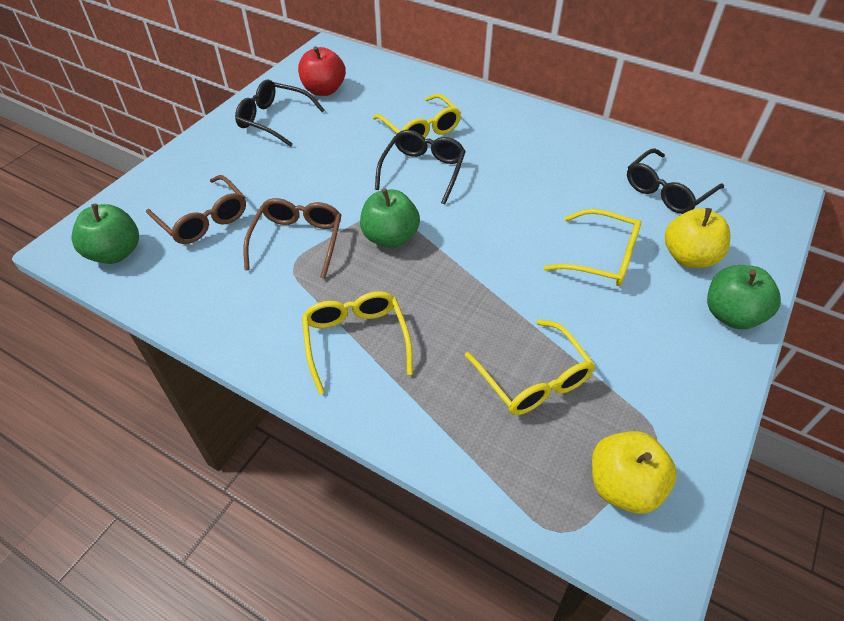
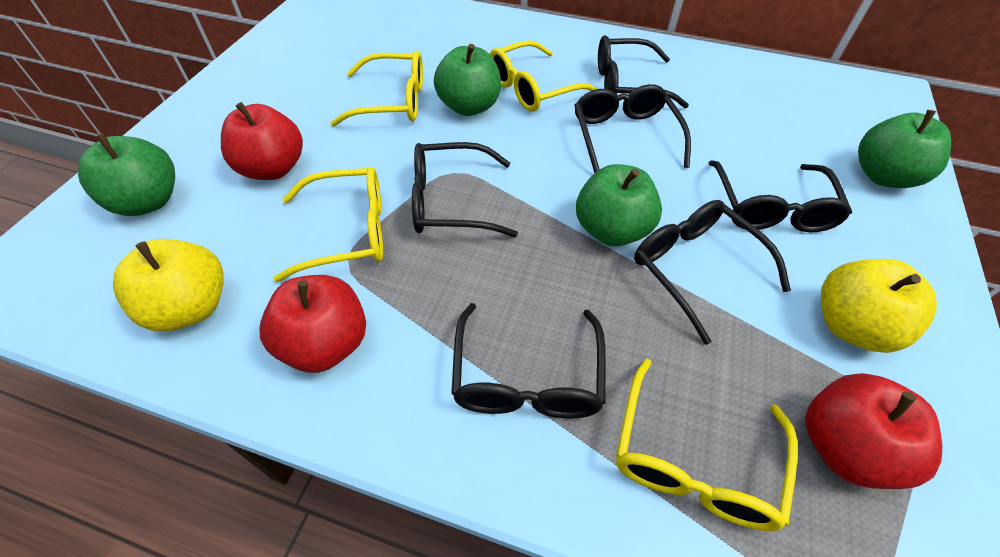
black glasses: [235,79,325,147] [375,130,466,205] [627,148,724,214] = 3 -> [412,142,518,237] [451,303,606,418] [575,84,691,173] [598,35,689,108] [634,200,791,345] [708,160,852,232] = 6
brown glasses: [146,175,246,244] [243,198,341,279] = 2 -> none = 0
green apple: [71,204,139,264] [360,189,420,248] [707,265,781,329] = 3 -> [78,133,175,216] [434,44,501,116] [576,164,662,246] [858,110,951,188] = 4
red apple: [298,46,345,96] = 1 -> [221,102,303,180] [260,275,366,373] [805,373,942,489] = 3

